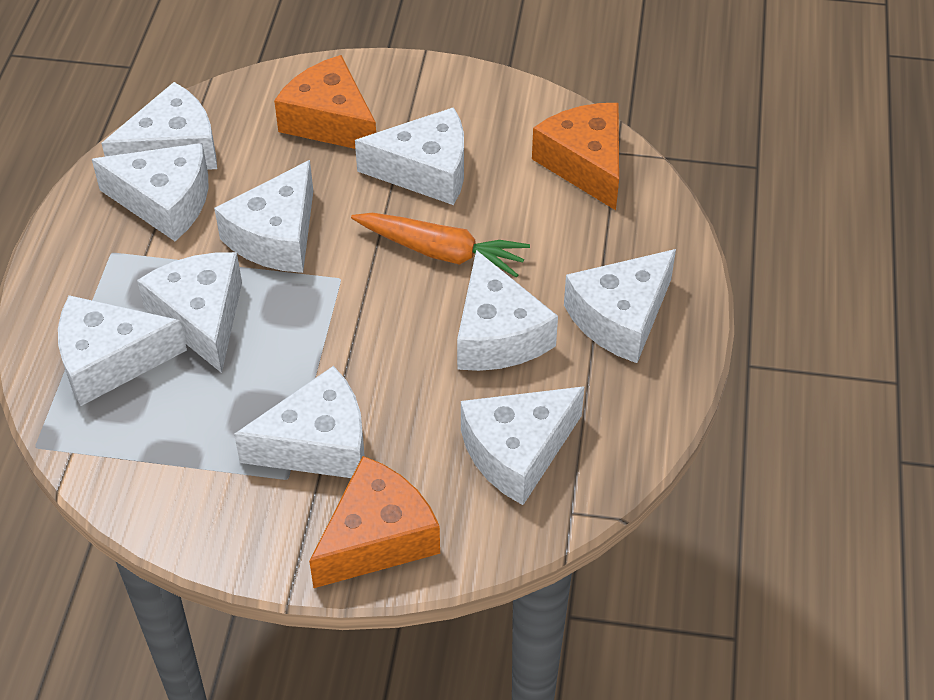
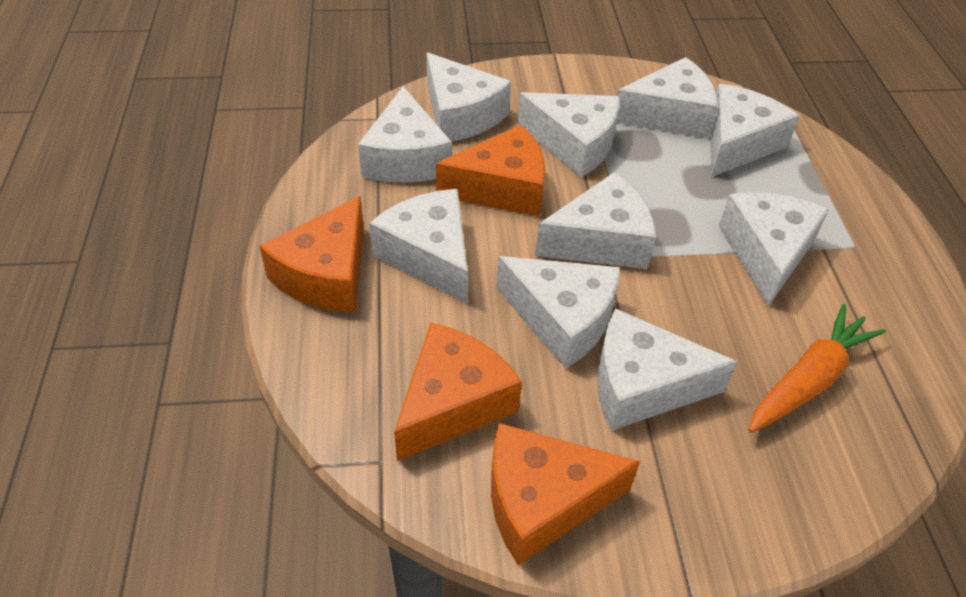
orange cheese: [274,55,376,149] [309,456,440,588] [532,103,619,210] = 3 -> [259,196,364,313] [394,322,522,461] [436,125,545,217] [491,423,640,565] = 4

